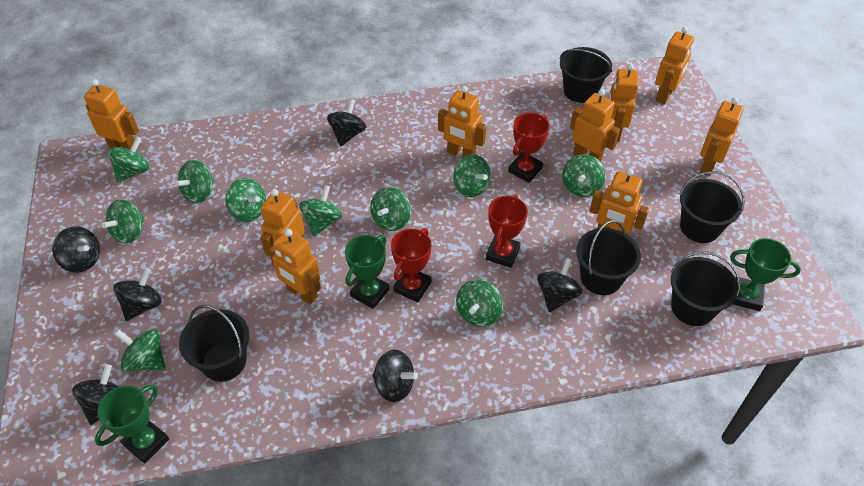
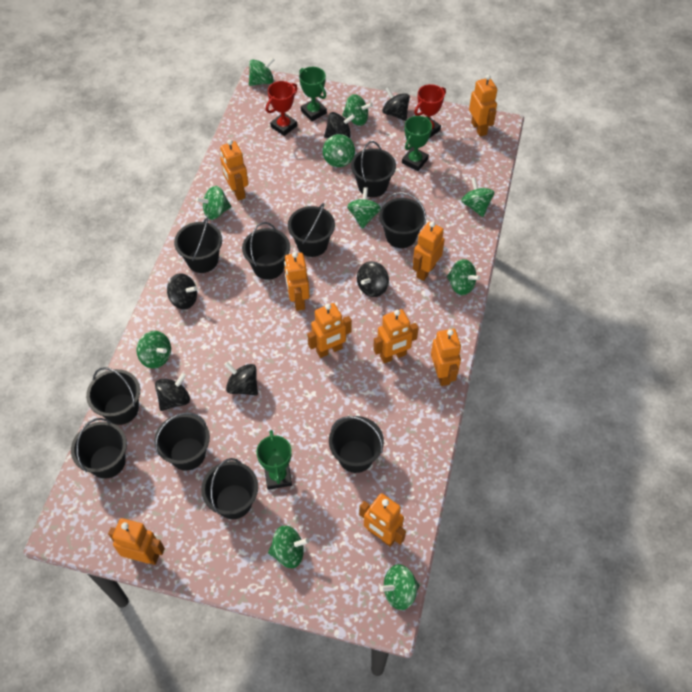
black bucket: [179,305,249,382] [560,47,612,103] [576,220,641,295] [671,252,740,326] [679,171,745,243] = 5 -> [71,418,127,479] [86,367,140,425] [154,413,210,471] [174,217,222,273] [201,458,258,519] [242,222,290,280] [288,203,335,257] [329,416,384,473] [351,141,396,197] [379,192,426,248] = 10
red trophy: [391,228,431,302] [486,194,528,268] [508,113,550,183] = 3 -> [266,81,298,136] [414,84,446,138] = 2

